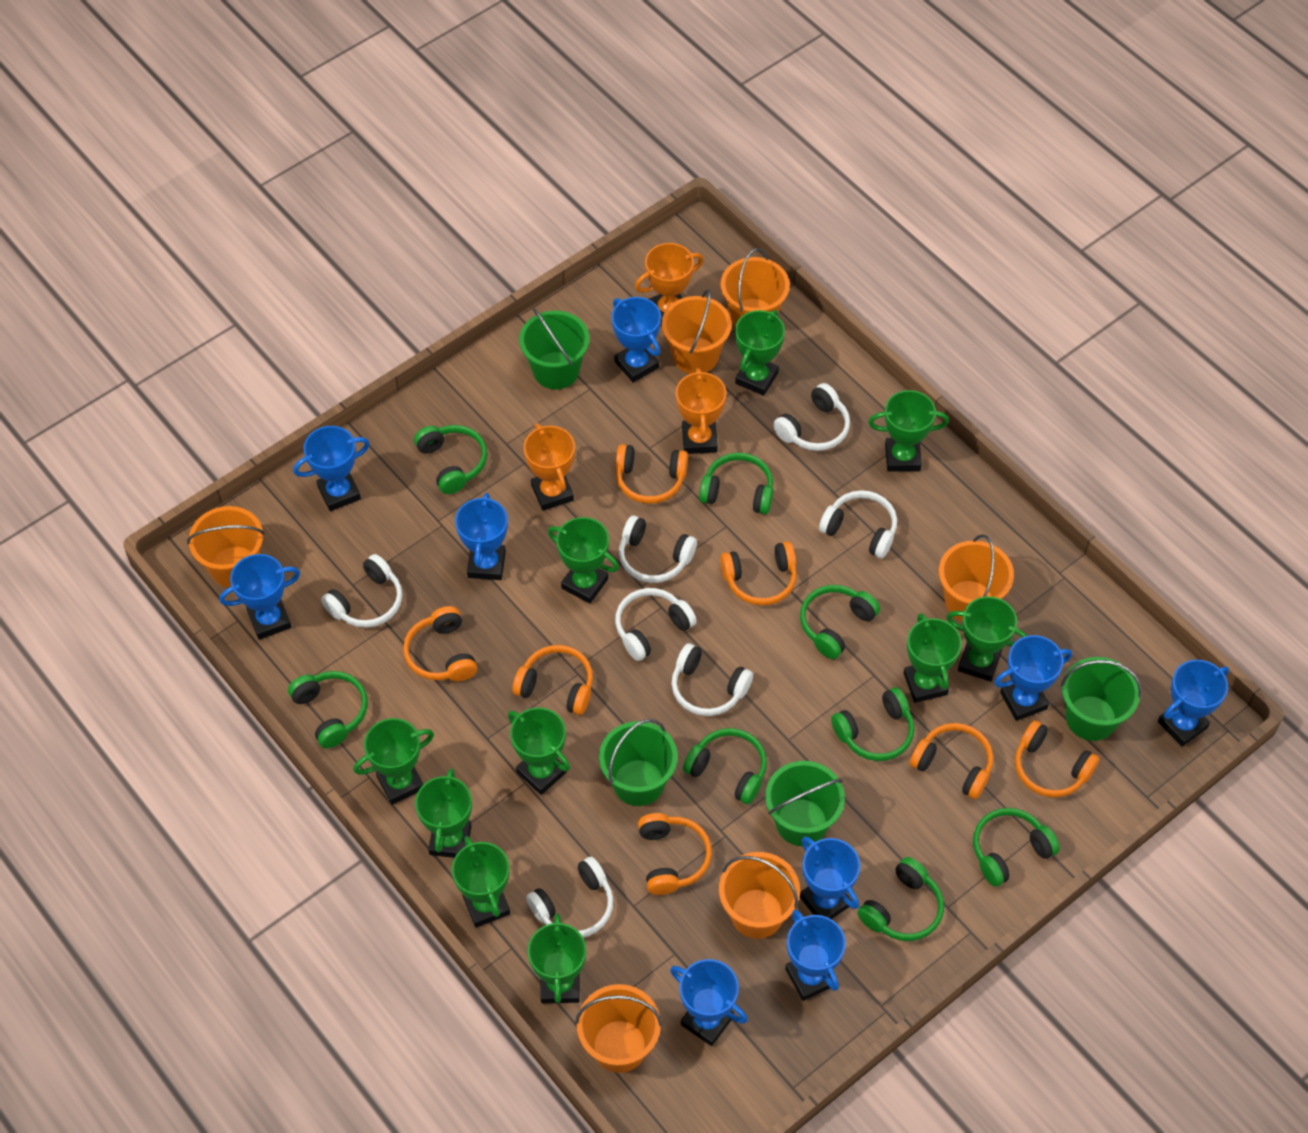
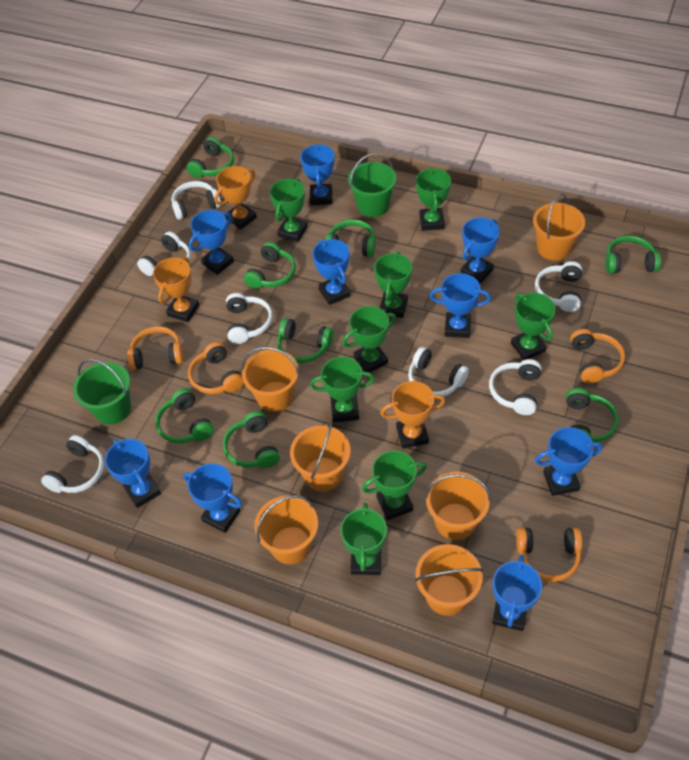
green bucket: [519,308,589,389] [599,719,678,806] [765,761,845,846] [1061,657,1142,741] = 4 -> [73,359,131,425] [348,153,397,217] = 2
green trophy: [353,718,434,805] [415,769,472,858] [452,836,510,927] [508,708,570,795] [528,913,586,1003] [548,517,619,604] [735,310,785,396] [868,390,949,472] [904,613,962,703] [946,596,1027,682] = 10 -> [270,179,307,242] [310,357,375,423] [340,503,387,575] [342,306,396,373] [362,451,427,520] [374,252,412,318] [416,168,451,231] [511,293,556,360] = 8
orange headphones: [403,606,477,681] [513,645,593,715] [616,444,688,504] [638,813,712,895] [720,541,797,606] [910,723,993,799] [1015,720,1100,798] = 7 -> [127,326,183,370] [188,342,244,394] [516,528,582,582] [570,329,625,384] = 4

